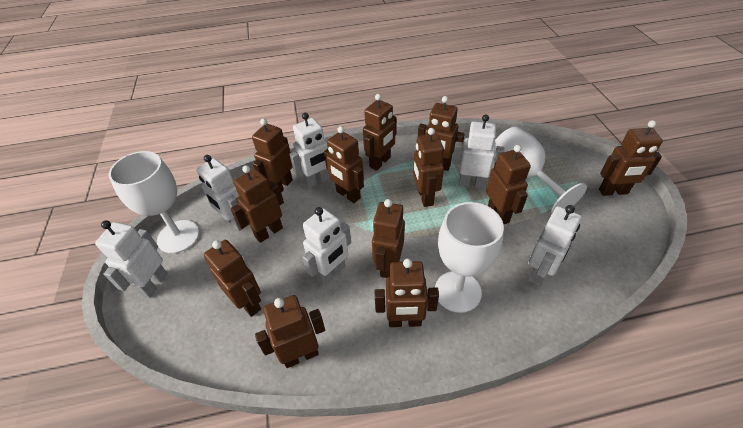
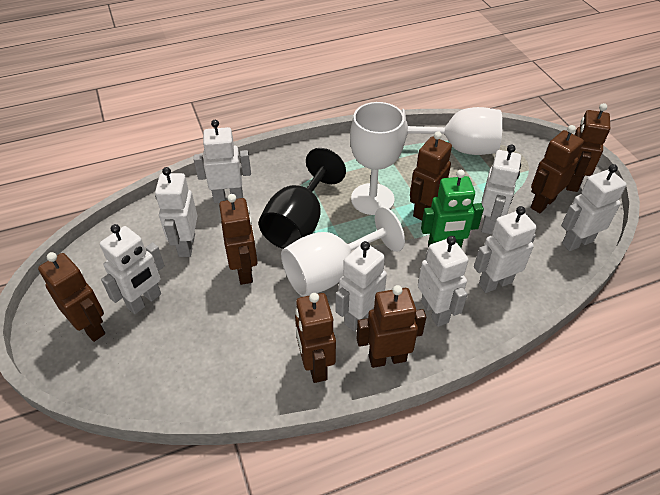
black goblet: none = 0 -> [259,148,346,249] = 1
brown robot: [204,240,261,317] [231,165,284,243] [252,118,293,192] [255,295,325,368] [324,126,364,203] [363,94,397,171] [372,199,405,278] [375,259,439,327] [413,128,444,207] [418,96,465,171] [486,145,531,225] [599,120,663,196] = 12 -> [38,252,105,342] [219,194,258,285] [295,293,336,383] [356,285,426,368] [410,131,452,220] [531,125,584,213] [566,103,610,192] = 7
green robot: none = 0 -> [421,170,484,248] = 1
white robot: [95,220,167,298] [197,155,242,231] [289,113,331,188] [302,207,351,285] [452,114,504,189] [528,205,582,286] = 6 -> [100,224,165,314] [155,167,197,257] [194,120,251,203] [335,241,387,331] [418,236,468,327] [474,206,537,293] [481,144,521,234] [561,164,626,251] = 8

